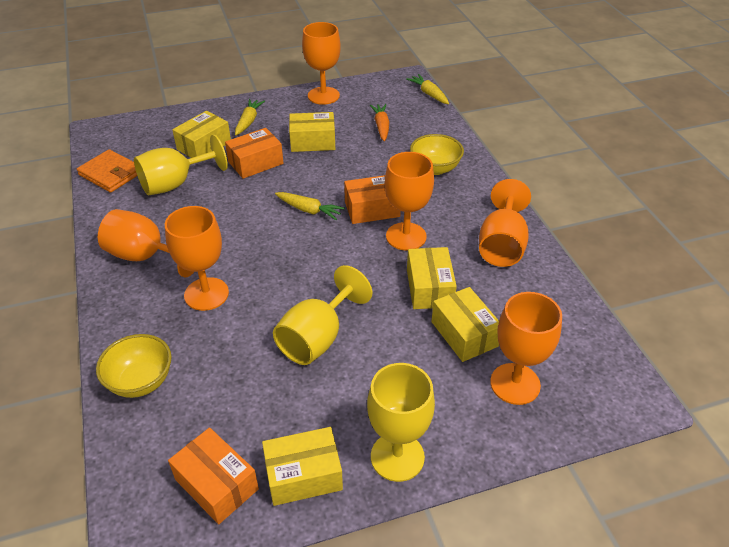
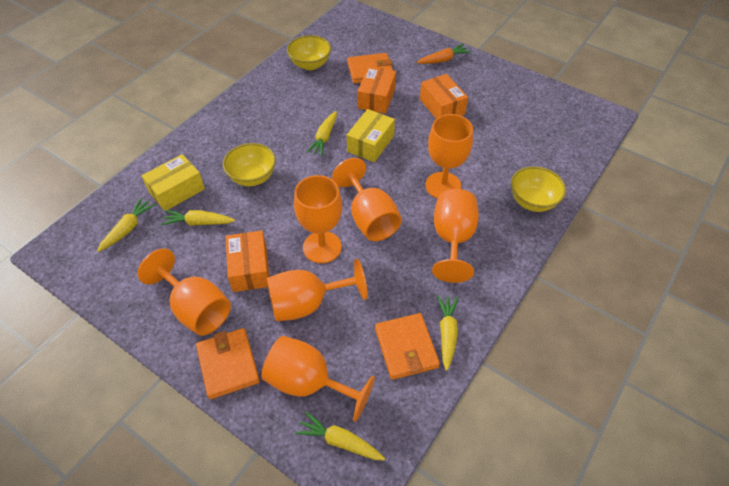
orange goblet: [98,209,194,278] [165,206,229,311] [302,22,341,105] [385,152,434,251] [479,179,531,267] [490,292,562,405] = 6 -> [138,248,231,336] [261,336,375,422] [267,259,368,321] [294,175,342,263] [332,158,402,241] [425,114,473,198] [432,189,479,283] = 7
orange wallet: [77,149,137,193] = 1 -> [196,328,260,399] [347,53,393,84] [375,313,440,380] = 3
yellow bowl: [96,334,172,398] [410,134,464,175] = 2 -> [223,143,276,186] [287,35,331,70] [511,166,566,212] = 3
yellow box: [172,111,231,158] [262,427,343,506] [289,112,335,152] [407,247,457,309] [431,287,499,362] = 5 -> [142,154,205,211] [347,109,395,162] = 2
yellow carrot: [235,99,265,135] [275,192,345,220] [406,74,449,104] = 3 -> [97,198,156,252] [161,210,235,226] [295,411,385,461] [306,111,337,156] [437,295,459,371] = 5
yellow goblet: [134,134,228,196] [273,265,372,365] [367,363,435,482] = 3 -> none = 0

